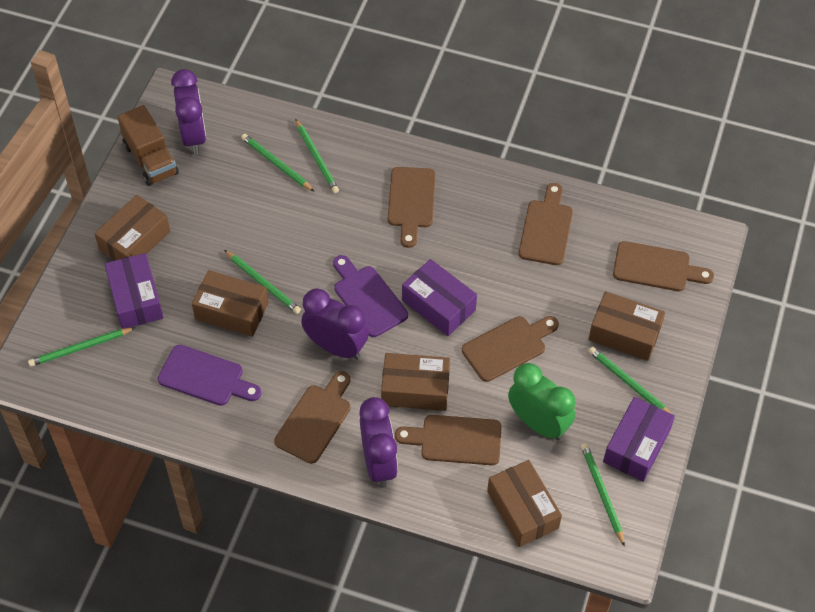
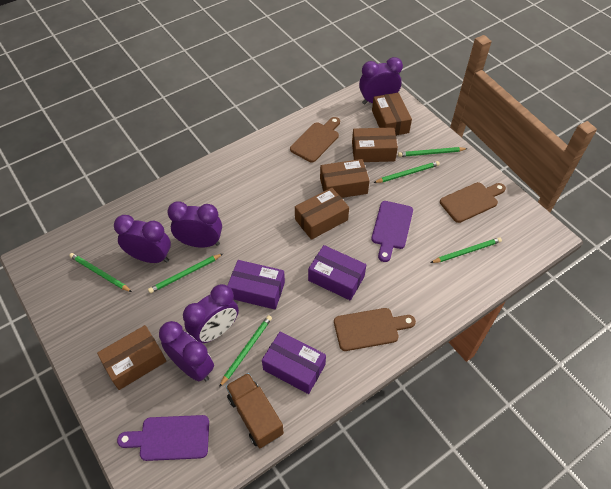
brown cutting board: [274,371,351,464] [388,167,436,248] [395,415,502,465] [462,316,559,382] [518,183,573,265] [613,241,714,291] = 6 -> [290,117,340,162] [334,308,416,351] [440,182,506,223] = 3
green clock: [508,363,575,440] = 1 -> none = 0
purple clock: [171,69,206,154] [301,288,369,360] [359,397,398,488] = 3 -> [114,215,171,263] [159,321,214,381] [167,201,222,248] [183,284,239,343] [359,57,403,105] = 5

